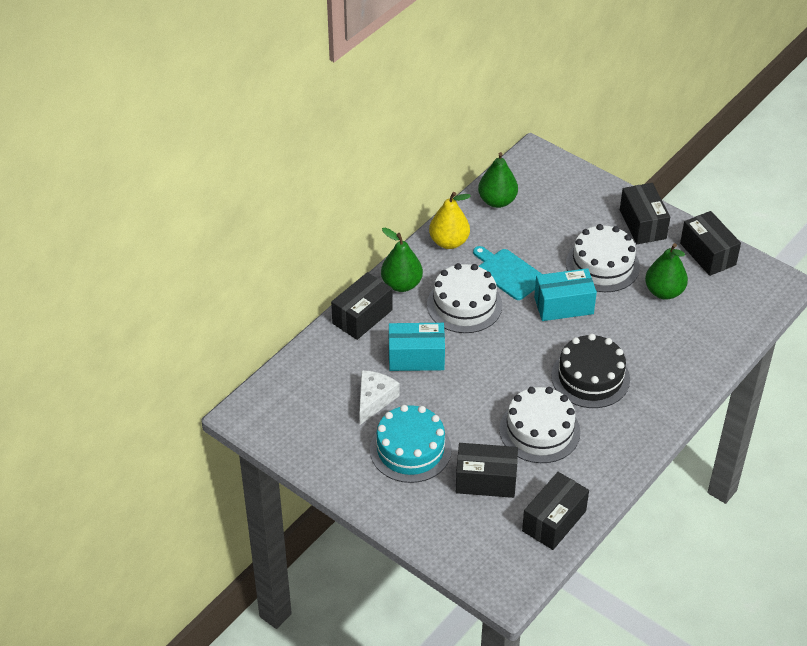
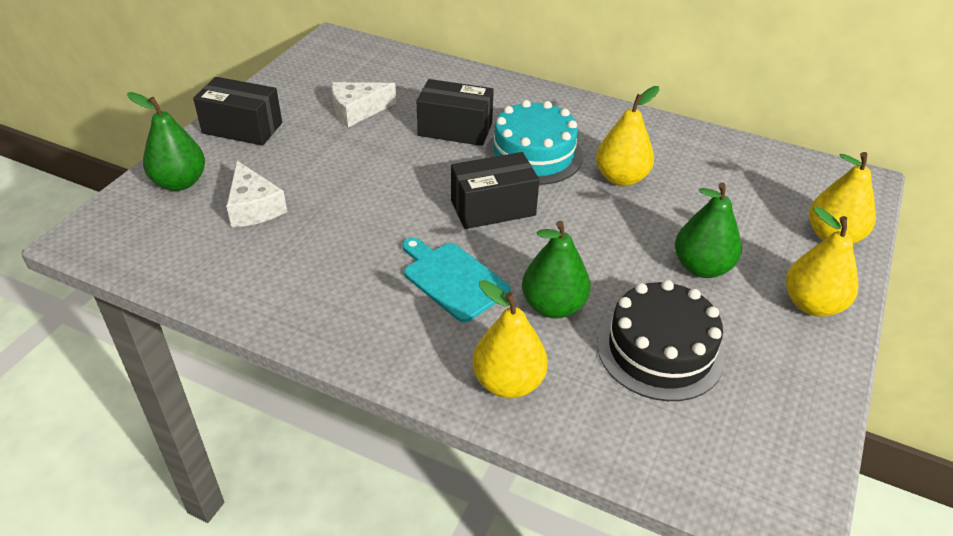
black box: [331,272,393,340] [456,443,518,498] [522,472,589,550] [620,183,670,244] [680,211,741,276] = 5 -> [193,77,282,146] [417,79,494,146] [451,152,539,229] = 3
turquoise box: [389,323,445,371] [534,268,597,321] = 2 -> none = 0
white cake: [427,263,502,333] [499,387,581,463] [566,224,640,292] = 3 -> none = 0
white cheese: [359,370,400,425] = 1 -> [226,161,287,227] [332,82,396,127] = 2
yellow pear: [429,192,471,249] = 1 -> [472,280,548,398] [596,86,659,186] [786,206,858,317] [809,152,876,244] = 4

